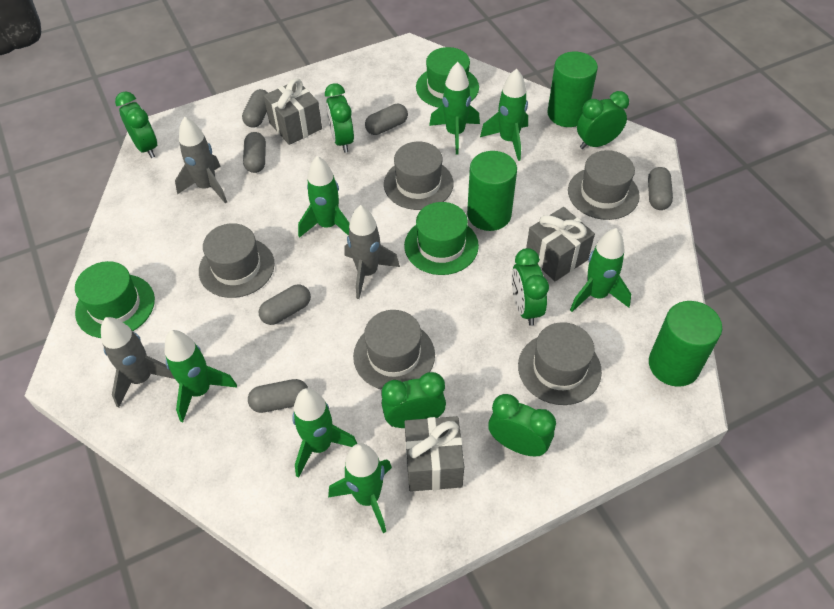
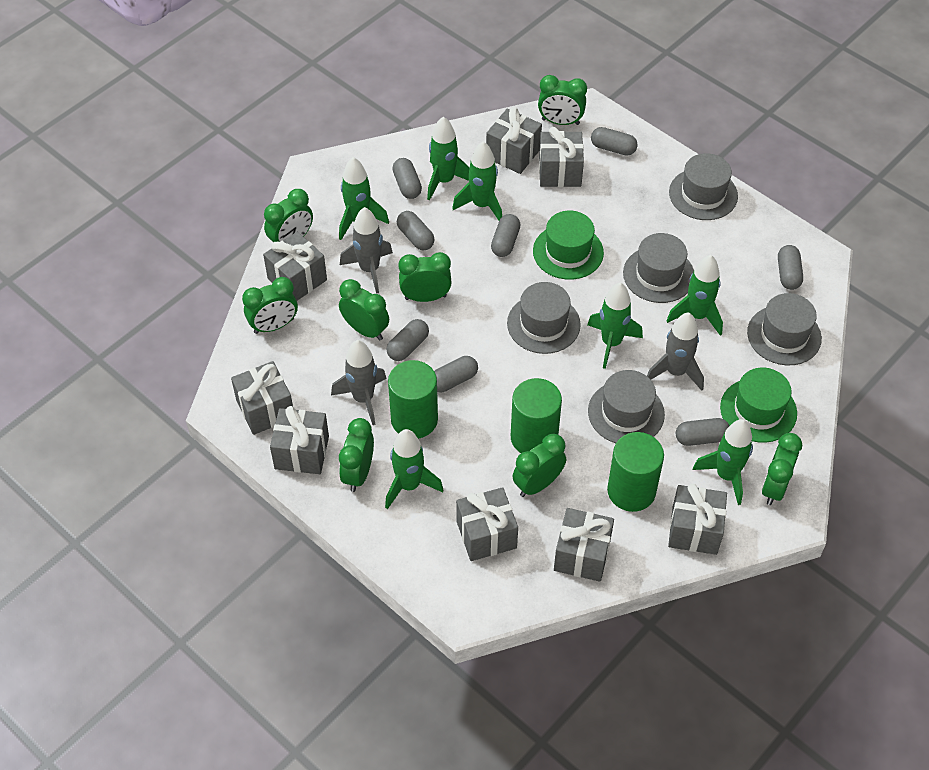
green clock: [115,91,157,158] [325,83,354,153] [381,372,446,428] [488,394,556,456] [511,248,549,326] [577,91,629,149] = 6 -> [242,277,298,334] [264,189,313,243] [339,279,389,341] [339,418,374,492] [398,252,452,302] [513,434,566,497] [538,75,587,125] [762,433,802,505] = 8
green hat: [75,261,155,338] [404,202,479,275] [416,47,479,108] = 3 -> [533,211,604,280] [720,368,797,443] = 2
grey capsule: [242,89,268,128] [243,132,266,173] [248,379,308,413] [259,285,311,325] [365,104,408,135] [648,167,673,210] = 6 -> [387,319,429,361] [392,158,422,199] [397,211,435,250] [434,356,478,392] [491,214,520,257] [591,127,638,156] [676,418,730,446] [778,245,803,290] = 8
grey gift: [264,78,322,145] [405,416,464,491] [526,207,595,281] = 3 -> [231,361,293,435] [263,232,327,301] [270,406,329,474] [456,487,518,561] [486,107,542,174] [539,127,584,187] [554,508,614,582] [668,484,727,555] = 8

